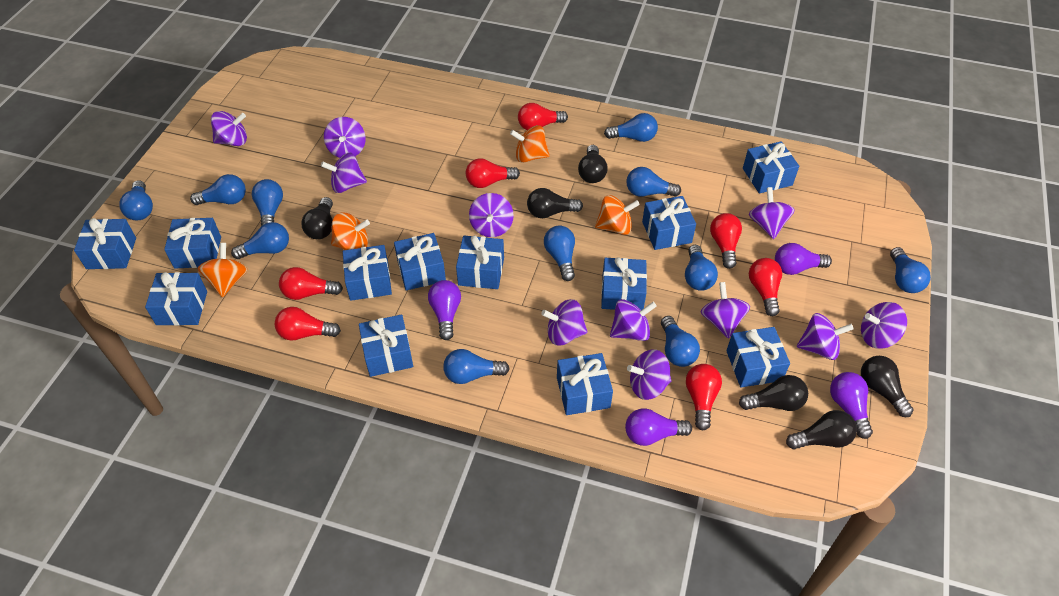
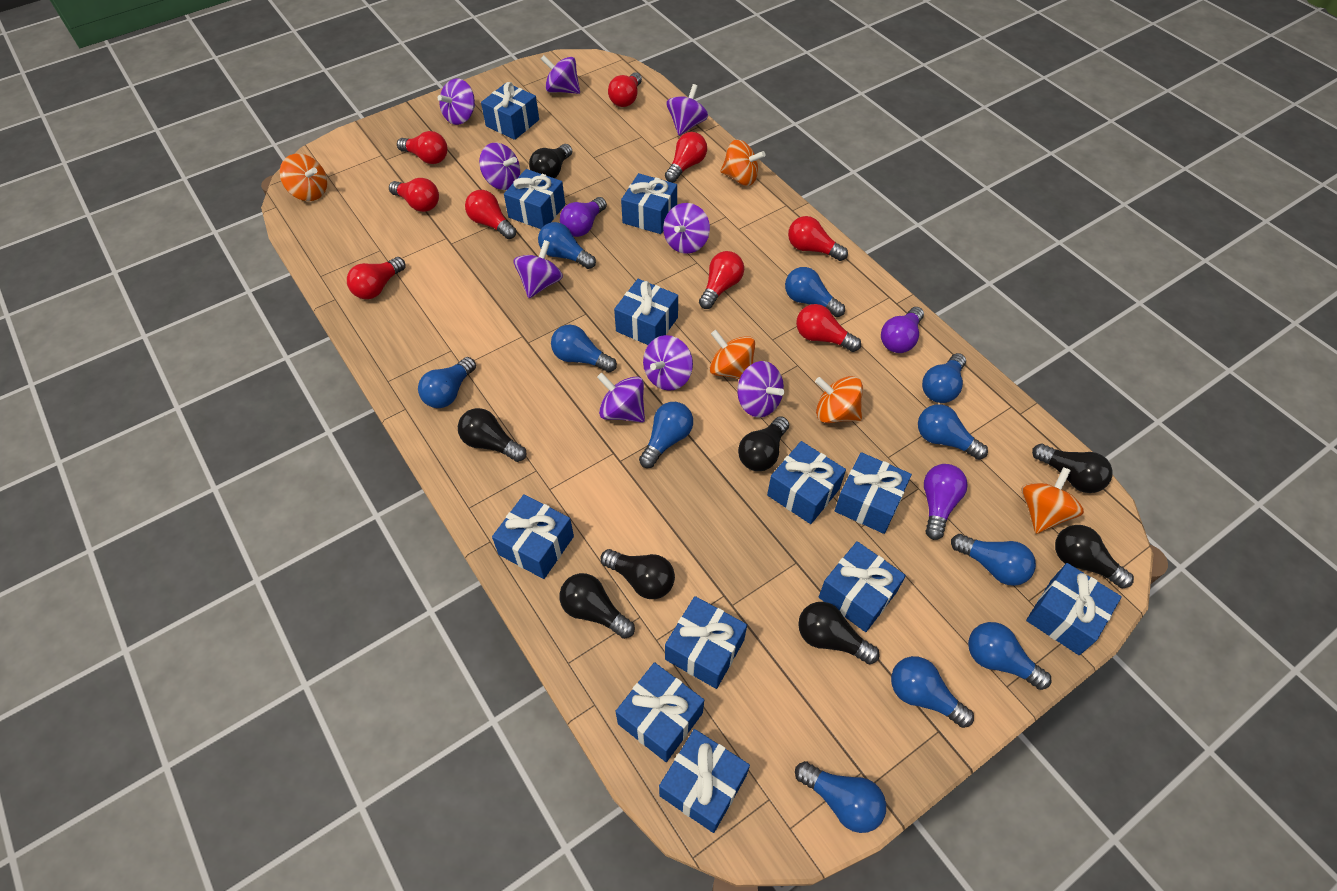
black light bulb: [301,197,333,239] [527,188,583,218] [578,145,608,183] [739,375,808,411] [786,410,857,450] [861,356,914,417] = 6 -> [458,408,526,462] [529,144,572,178] [559,573,635,639] [601,549,675,599] [738,416,789,471] [798,602,879,664] [1032,444,1113,493] [1055,525,1134,589] = 8
orange spinning top: [198,243,247,298] [331,213,370,250] [510,125,550,163] [595,195,640,235] = 4 -> [280,153,327,201] [710,330,755,379] [720,140,765,186] [815,376,863,423] [1022,467,1084,534] = 5
purple light bulb: [428,280,461,340] [625,409,692,446] [775,243,832,275] [830,372,873,439] = 4 -> [560,197,607,237] [881,307,924,353] [924,464,968,540] = 3
purple spinning top: [211,111,247,146] [321,153,367,193] [324,117,366,158] [469,193,514,237] [541,299,588,346] [610,299,657,341] [627,349,671,400] [701,282,750,339] [749,187,795,239] [797,313,854,360] [861,302,907,349] = 11 -> [438,78,475,125] [479,143,520,190] [514,240,563,298] [541,55,580,94] [597,373,645,422] [643,335,693,391] [663,203,710,254] [667,84,708,136] [737,361,784,418] = 9
red light bulb: [275,307,341,341] [279,267,343,300] [466,158,520,188] [518,103,568,130] [686,364,722,431] [710,213,742,269] [749,258,782,316] = 7 -> [347,257,406,299] [389,178,439,212] [397,131,448,164] [465,190,516,239] [608,72,642,107] [665,132,707,183] [699,251,744,309] [788,216,848,261] [796,304,861,352] = 9

